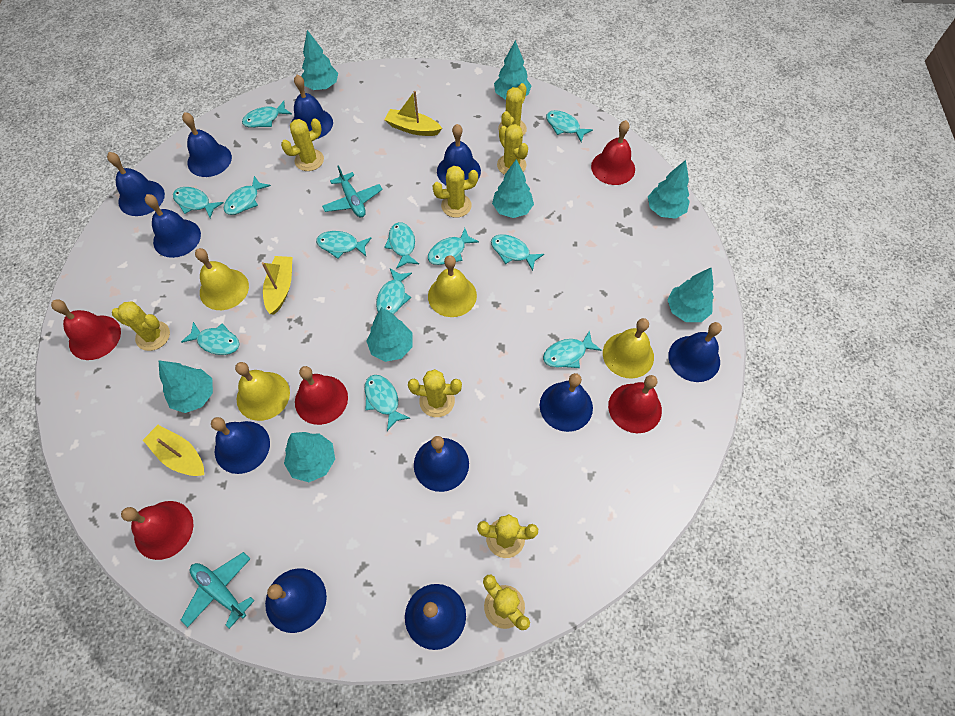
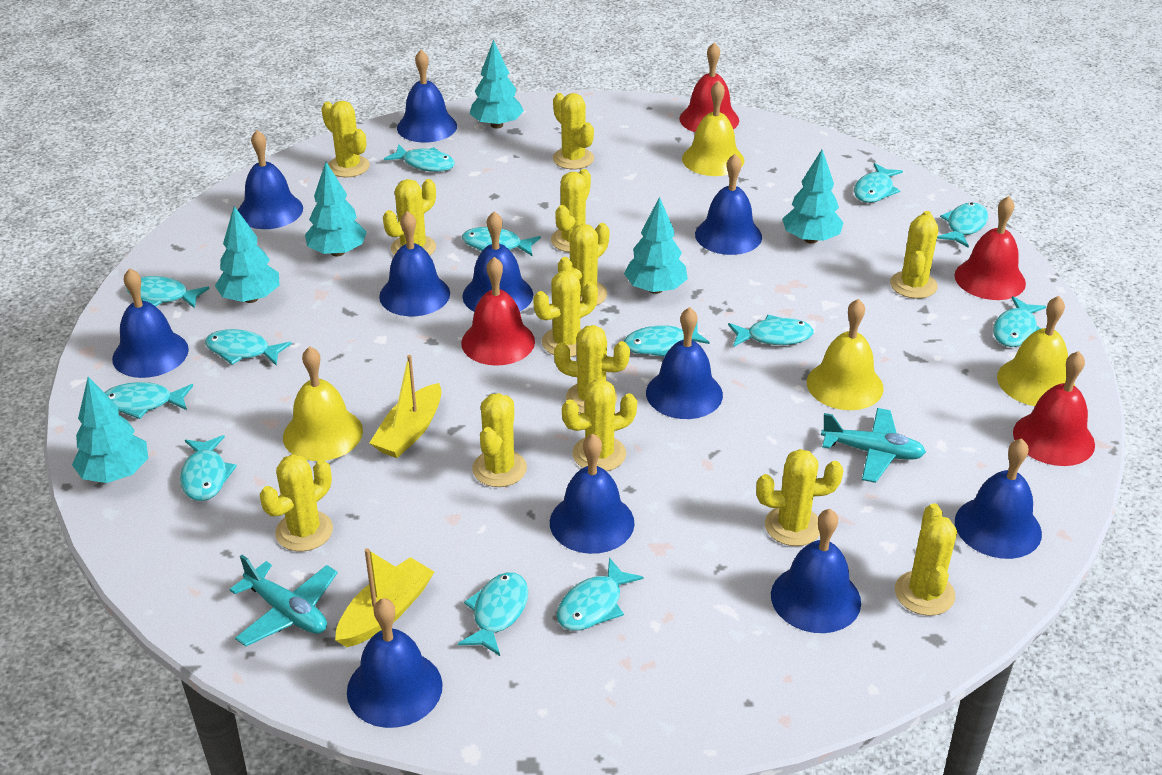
red bell: [51,299,121,360] [121,501,194,560] [295,366,348,425] [591,120,635,185] [608,375,662,433] = 5 -> [461,257,535,366] [679,42,739,132] [955,196,1026,300] [1013,351,1095,466] = 4
turquoise fish: [173,187,224,218] [181,322,240,355] [224,176,271,215] [242,101,292,128] [316,231,372,259] [364,375,410,431] [376,268,412,314] [384,222,419,269] [428,228,479,265] [491,234,544,271] [543,330,602,368] [546,110,593,142] = 12 -> [104,382,193,419] [126,276,210,309] [180,435,237,501] [205,329,292,366] [384,145,455,172] [458,572,528,656] [462,227,541,256] [557,557,644,631] [624,321,710,357] [728,315,814,347] [854,163,903,203] [937,202,988,248] [993,296,1046,347] = 13
turquoise tree: [158,360,213,413] [284,432,335,482] [301,30,338,90] [366,307,413,362] [492,159,534,218] [494,40,531,99] [648,160,690,219] [667,267,714,322] = 8 -> [72,377,148,483] [215,206,279,303] [305,162,367,257] [470,40,524,128] [624,197,688,294] [782,150,843,244] = 6
yellow boat: [143,425,204,476] [262,256,292,314] [384,91,442,136] = 3 -> [335,548,434,647] [370,355,442,458] = 2
yellow cactus: [112,302,170,351] [281,119,324,171] [408,369,462,417] [433,166,478,218] [477,514,538,558] [483,575,530,630] [497,124,528,175] [498,83,527,136] = 8 -> [260,454,333,551] [321,101,370,177] [383,179,436,255] [472,393,527,487] [534,270,598,357] [551,169,591,252] [553,93,594,169] [554,325,630,413] [558,223,610,306] [562,379,637,471] [756,449,843,546] [890,211,938,299] [895,503,957,616] = 13

